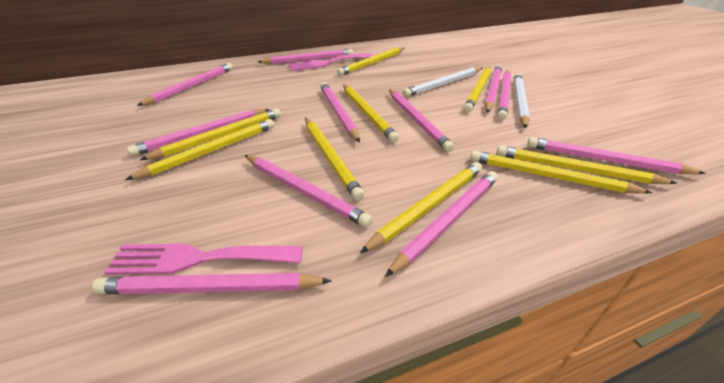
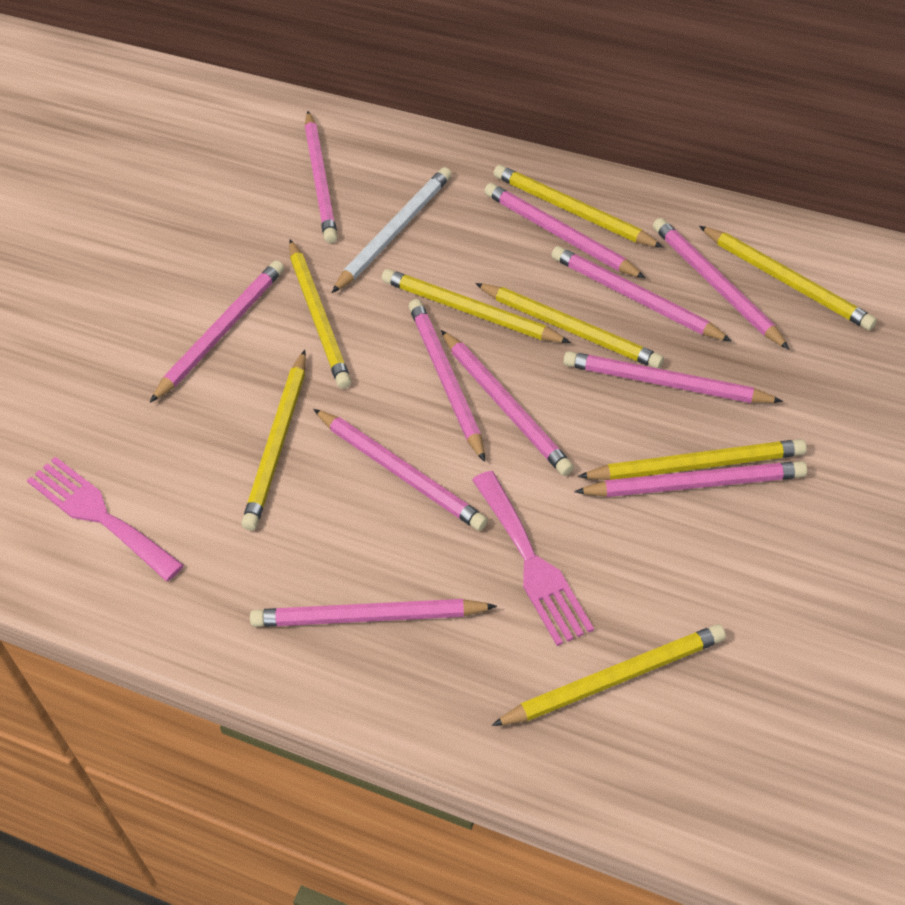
white pencil: [403,67,482,97] [514,73,530,128] = 2 -> [332,167,452,293] = 1
yellow pencil: [125,119,274,180] [140,109,281,160] [305,118,364,201] [337,47,405,76] [343,84,399,143] [360,162,482,253] [464,67,491,112] [470,150,652,194] [497,145,677,184] = 9 -> [241,350,306,530] [289,239,351,389] [382,269,571,343] [475,283,664,369] [491,624,726,726] [493,165,664,248] [578,439,807,480] [699,226,877,330] = 8

